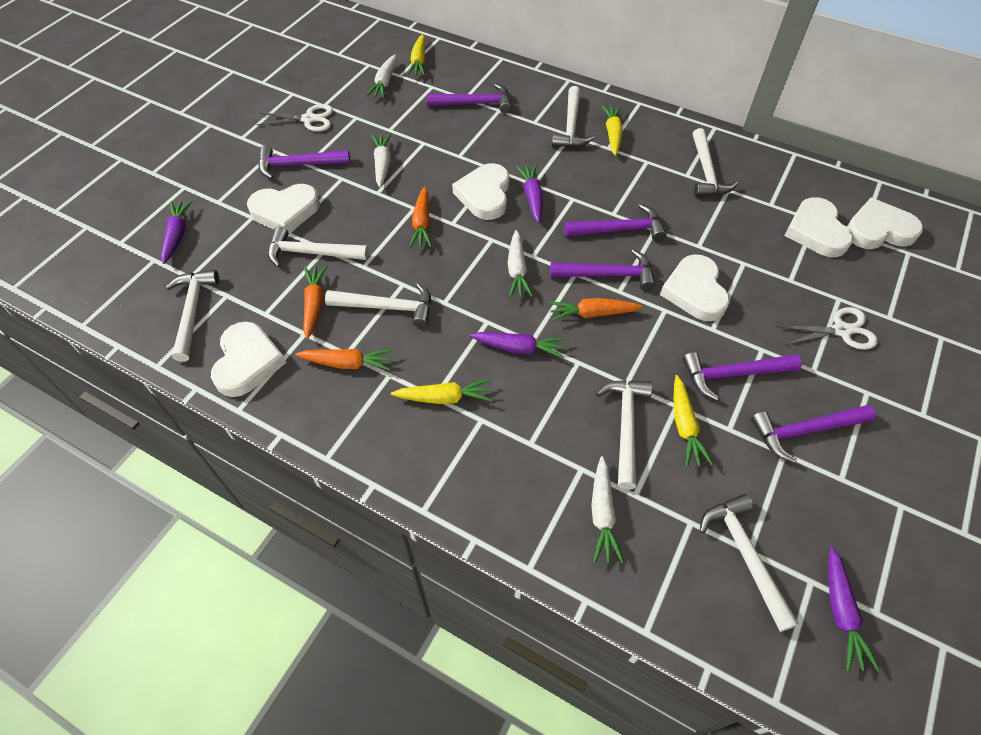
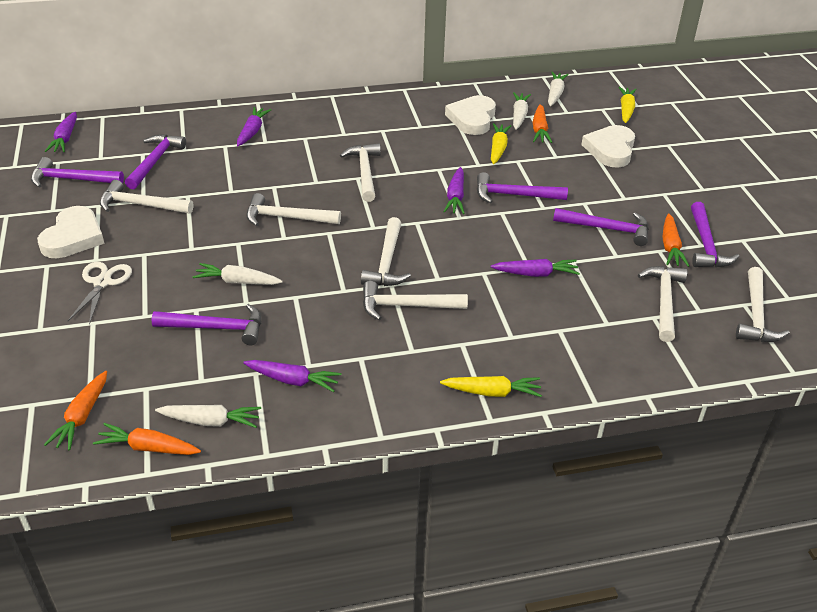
purple carrot: [161,200,192,264] [470,332,566,358] [516,164,543,223] [828,546,880,671] = 4 -> [45,112,77,152] [237,107,271,146] [243,360,341,392] [443,167,465,214] [491,259,580,277] = 5
white heart: [211,322,286,397] [247,184,320,233] [452,163,510,220] [660,254,730,321] [784,197,853,257] [847,198,923,249] = 6 -> [37,206,104,258] [445,95,496,135] [581,125,635,168] = 3
white scissors: [257,104,333,131] [777,307,878,350] = 2 -> [68,262,132,325] = 1
yellow carrot: [391,379,492,404] [407,34,425,76] [602,105,623,156] [674,375,714,467] = 4 -> [440,376,542,397] [491,123,511,164] [619,87,636,123] = 3

